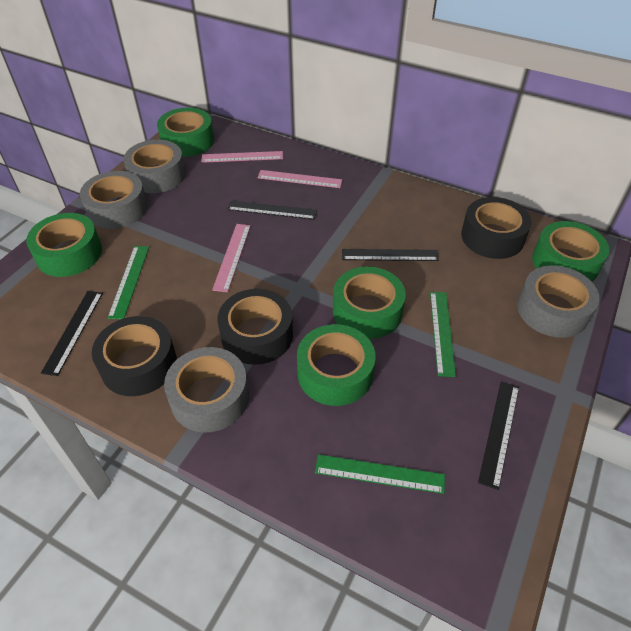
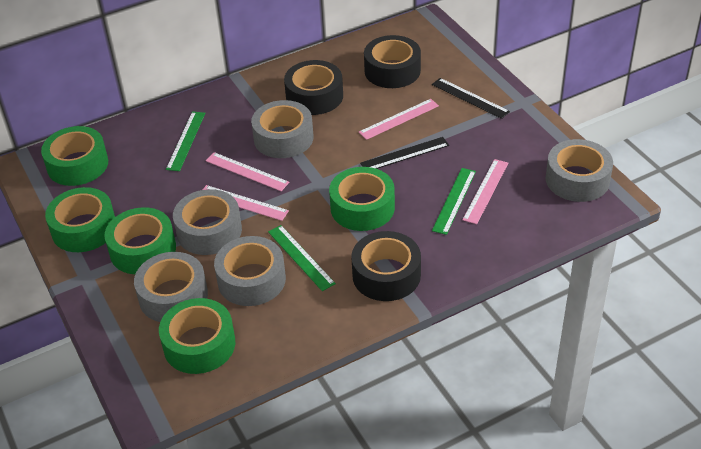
black ruler: [41,291,103,376] [227,201,317,220] [342,249,439,261] [478,381,519,490] = 4 -> [360,137,449,169] [432,78,510,119] = 2
grey tape: [80,171,148,229] [123,140,186,193] [164,347,249,432] [517,265,600,338] = 4 -> [134,252,208,322] [173,189,242,255] [214,236,286,306] [251,100,313,158] [546,139,613,202] = 5
pink ruler: [201,151,283,163] [212,224,251,292] [257,170,342,188] = 3 -> [203,185,289,221] [206,152,289,191] [359,99,439,140] [462,159,508,224] = 4

